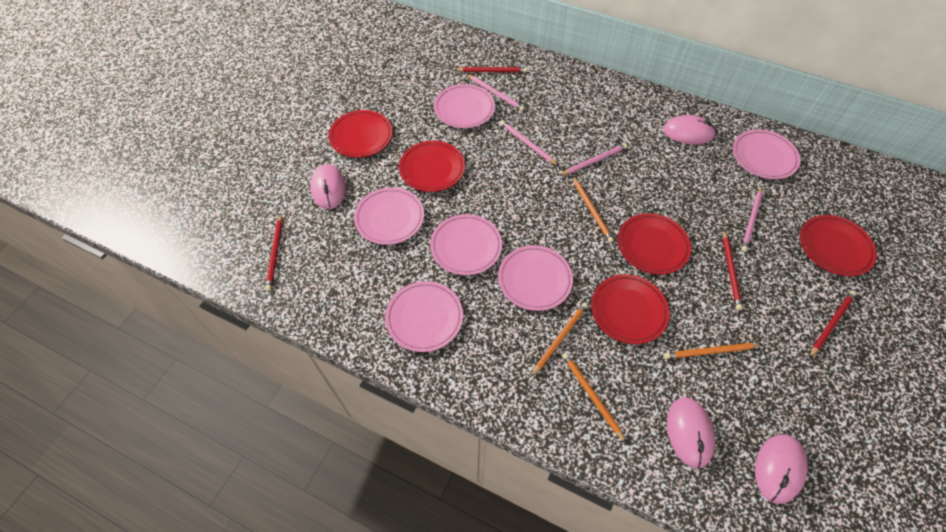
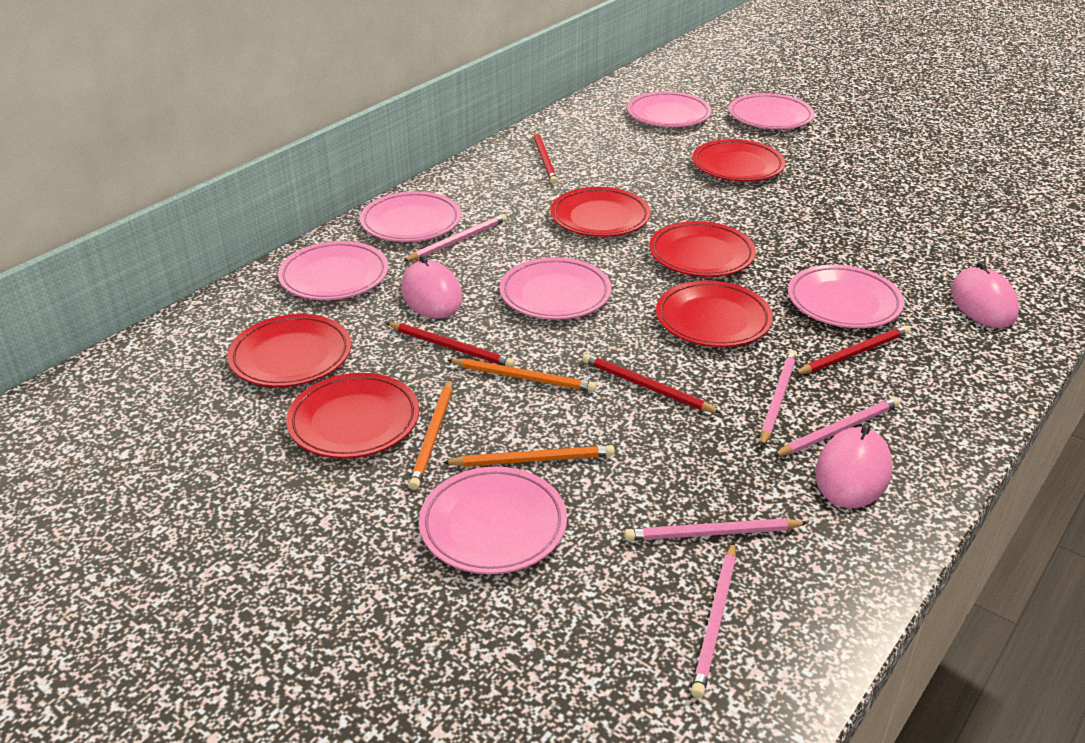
orange pencil: [531,302,588,377] [562,353,627,444] [573,177,614,243] [664,343,762,359] = 4 -> [409,379,452,490] [442,445,615,467] [448,359,597,392] = 3
pink mouse: [310,164,346,209] [663,115,716,145] [667,397,715,469] [755,434,808,504] = 4 -> [401,255,463,319] [815,423,892,509] [951,261,1019,328] = 3
pink pencil: [467,74,524,111] [500,120,558,166] [559,143,628,176] [741,186,763,252] = 4 -> [403,214,507,262] [624,518,808,541] [691,542,736,698] [760,350,797,447] [773,397,900,457] = 5
pink plate: [354,187,424,245] [385,281,463,352] [430,214,502,275] [434,84,495,128] [498,245,573,311] [733,129,800,179] = 6 -> [278,241,389,300] [360,191,461,242] [419,466,567,574] [500,257,612,320] [627,92,712,127] [729,93,814,129] [788,265,904,328] = 7
red plate: [329,110,393,158] [399,141,465,192] [591,274,670,344] [618,213,691,275] [800,215,877,276] = 5 -> [227,314,351,387] [286,373,419,458] [550,187,651,237] [649,221,756,277] [656,281,773,347] [692,139,785,182] = 6

